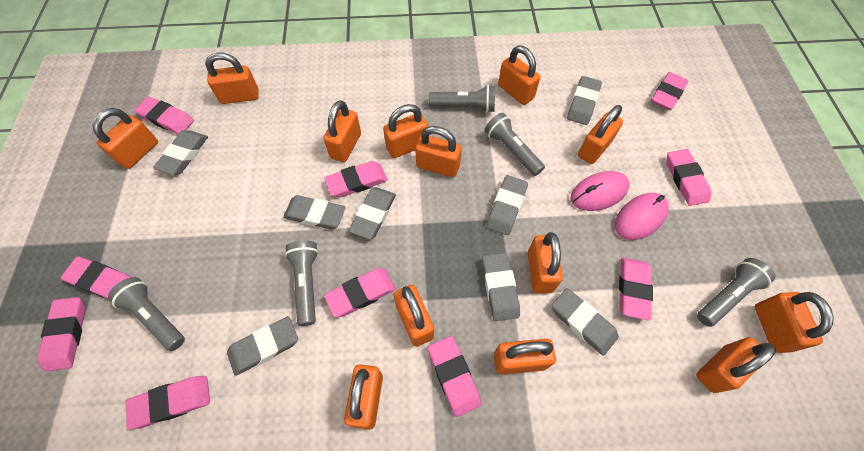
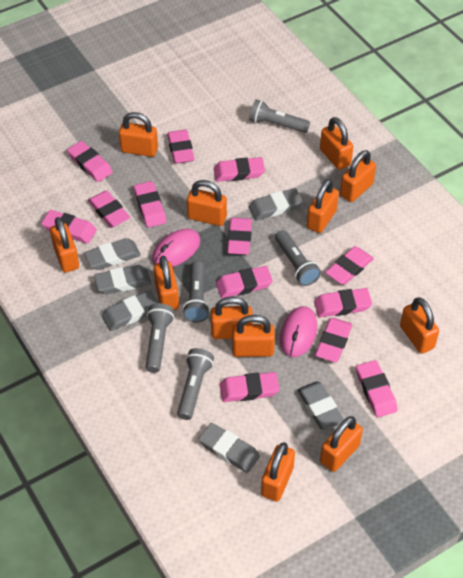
grey eraser: [153,130,208,175] [227,316,298,376] [283,195,346,230] [349,187,396,239] [482,253,520,321] [486,175,528,235] [551,288,619,356] [567,76,602,125] = 8 -> [84,238,141,270] [94,265,151,294] [102,290,158,331] [199,423,260,473] [249,188,303,220] [297,381,344,430] = 6
orange padlock: [93,108,158,169] [205,52,259,104] [323,100,361,162] [344,364,383,430] [383,104,428,158] [393,285,434,346] [415,126,462,177] [494,339,556,375] [498,46,540,105] [528,232,563,293] [578,105,623,164] [696,337,776,393] [755,292,834,353] = 13 -> [50,217,79,272] [119,112,158,157] [154,256,179,310] [187,180,227,226] [211,296,253,339] [232,315,275,357] [261,442,295,502] [307,179,339,233] [320,117,353,170] [320,416,363,472] [340,150,376,202] [400,297,439,354] = 12
pink eraser: [37,297,85,371] [61,256,131,298] [126,376,210,430] [134,97,194,134] [324,161,388,198] [324,269,395,317] [427,336,481,417] [619,258,653,321] [651,72,689,110] [666,149,712,206] = 10 -> [41,210,97,244] [67,141,113,182] [88,190,130,228] [134,181,166,228] [167,130,195,164] [214,157,265,182] [216,266,273,298] [220,372,280,402] [227,218,252,255] [314,288,372,317] [315,318,352,362] [325,246,374,285] [356,360,398,417] = 13

